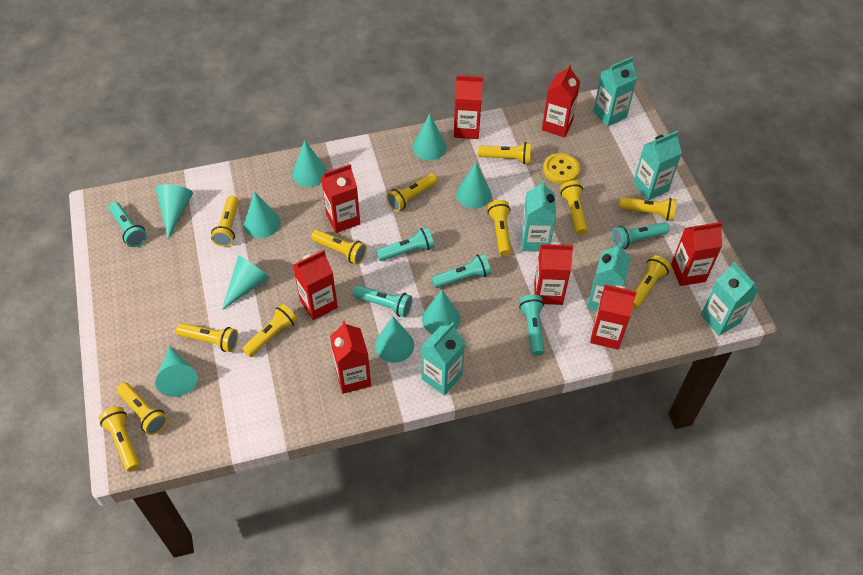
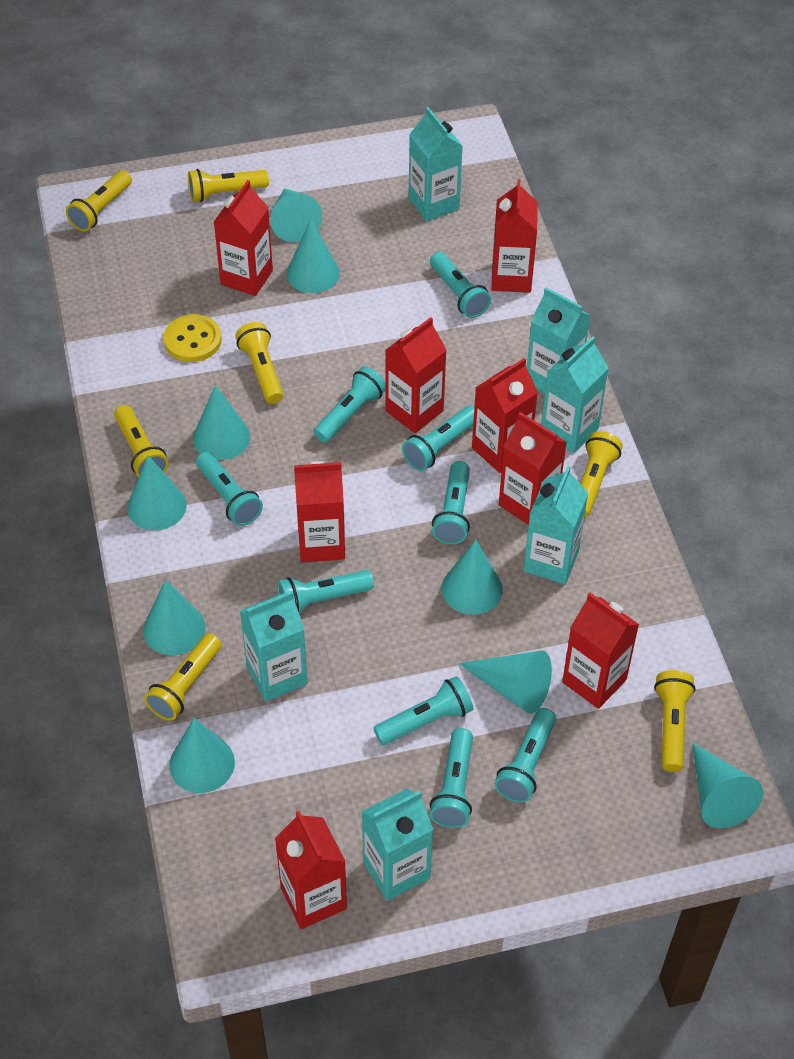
turquoise flashlight: [109,202,147,247] [353,285,413,317] [376,227,434,261] [432,253,491,288] [519,295,544,356] [612,222,669,249] = 6 -> [196,452,263,526] [277,570,374,613] [314,366,385,443] [374,676,473,745] [402,406,474,471] [430,252,491,318] [430,728,473,828] [432,461,470,544] [494,708,556,802] = 9
yellow flashlight: [99,407,140,471] [117,382,168,435] [176,323,238,352] [211,195,239,247] [242,304,298,357] [311,229,367,264] [387,174,437,212] [478,142,532,164] [488,200,511,256] [560,180,587,235] [619,197,677,221] [633,255,671,309] = 12 -> [66,170,132,231] [114,405,169,477] [144,633,222,721] [188,169,269,202] [235,322,283,404] [580,431,623,518] [654,670,696,772] = 7

